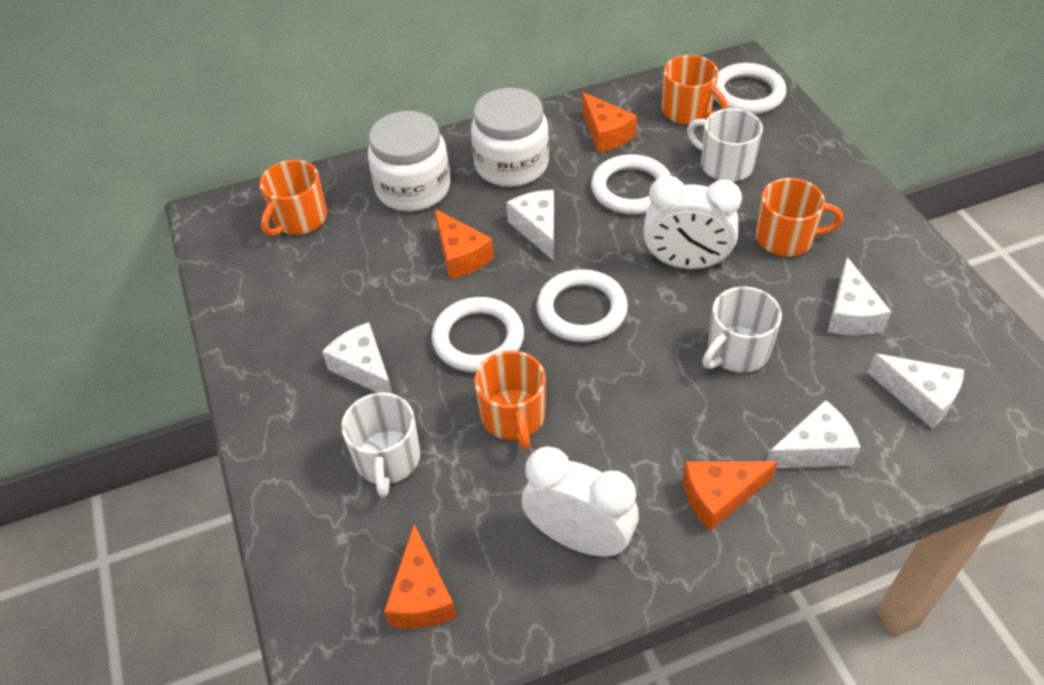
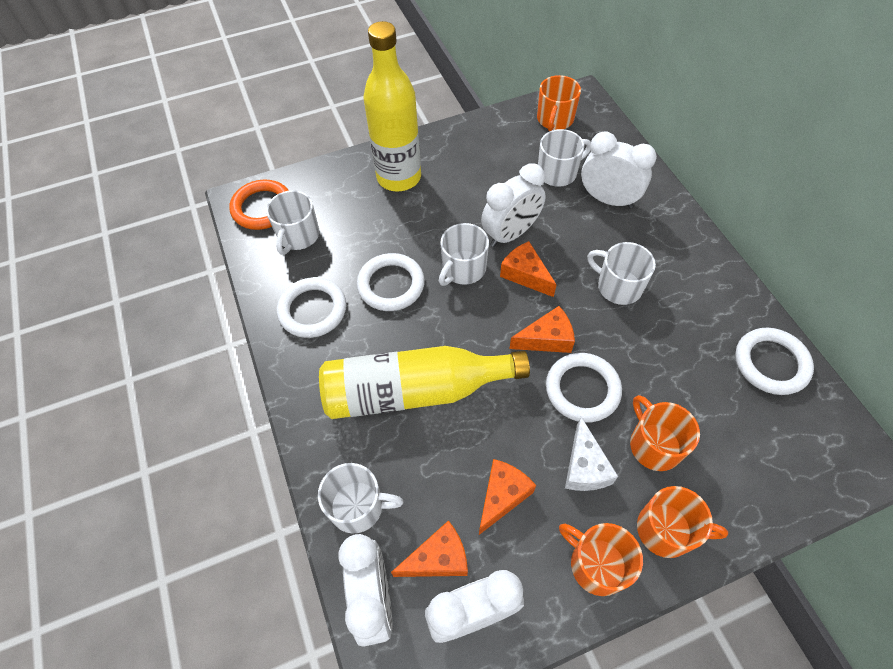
orange ring: none = 0 -> [229,180,289,230] = 1
white cheese: [322,322,392,394] [506,190,554,260] [766,400,861,468] [827,257,891,335] [867,353,964,429] = 5 -> [565,417,618,491] = 1
white clock: [522,446,639,557] [644,175,742,269] = 2 -> [338,534,393,647] [425,570,524,643] [481,163,546,247] [581,131,657,209] = 4
white jar: [368,111,450,212] [471,88,549,187] = 2 -> none = 0
white mug: [341,393,420,498] [687,108,763,182] [702,286,782,373] = 3 -> [266,190,319,255] [318,463,404,533] [439,223,489,286] [538,129,591,187] [587,242,656,305] = 5
yellow bottle: none = 0 -> [319,346,530,419] [364,21,421,191] = 2

